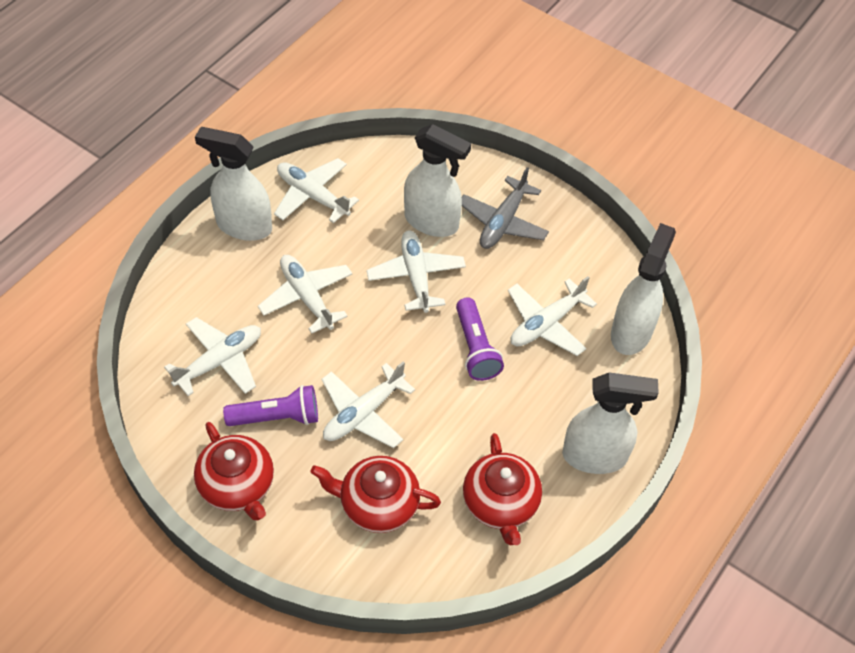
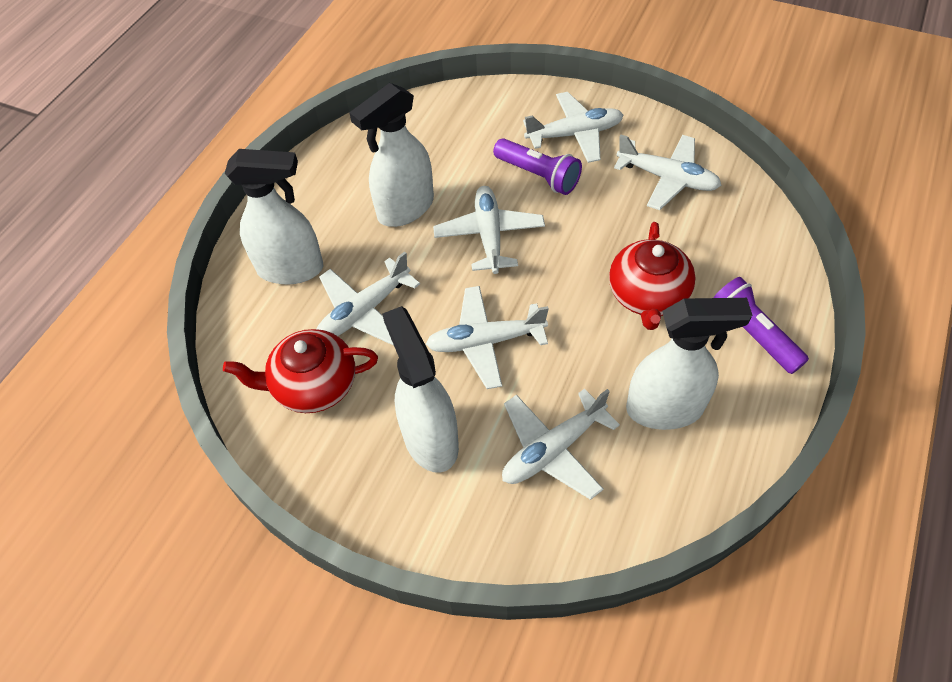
grey plane: [462,167,549,249] = 1 -> none = 0
red teapot: [194,422,274,521] [310,456,441,533] [463,433,542,545] = 3 -> [223,329,378,413] [609,222,696,330] = 2

